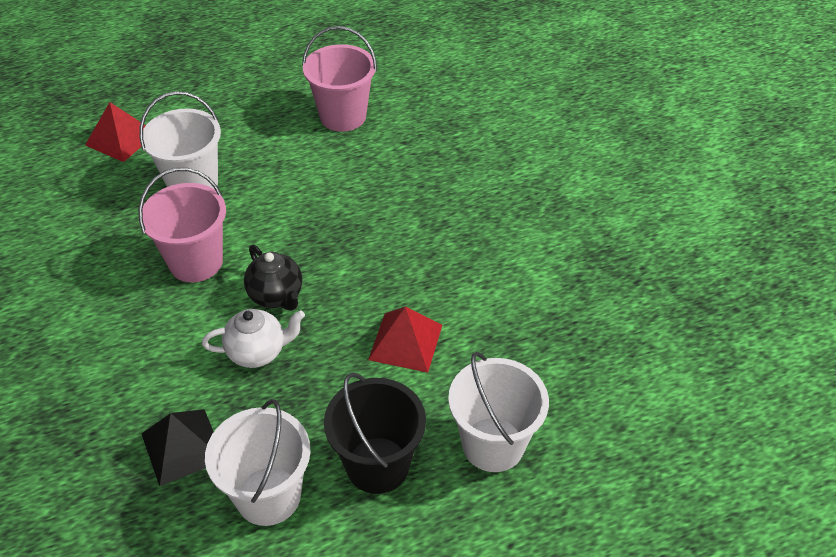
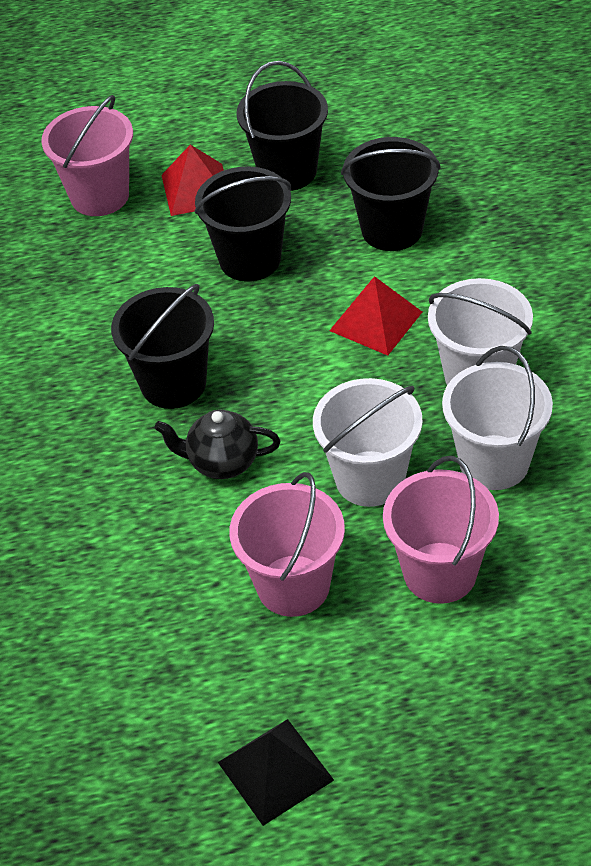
black bucket: [324,372,426,494] = 1 -> [111,284,214,409] [194,166,292,282] [237,61,328,191] [341,137,440,251] = 4
pink bucket: [138,168,226,282] [302,26,377,132] = 2 -> [41,95,133,216] [229,472,345,617] [383,456,499,604] = 3
white teapot: [202,309,305,368] = 1 -> none = 0

